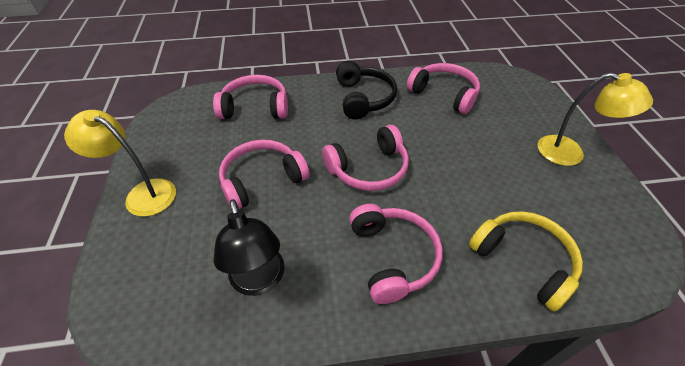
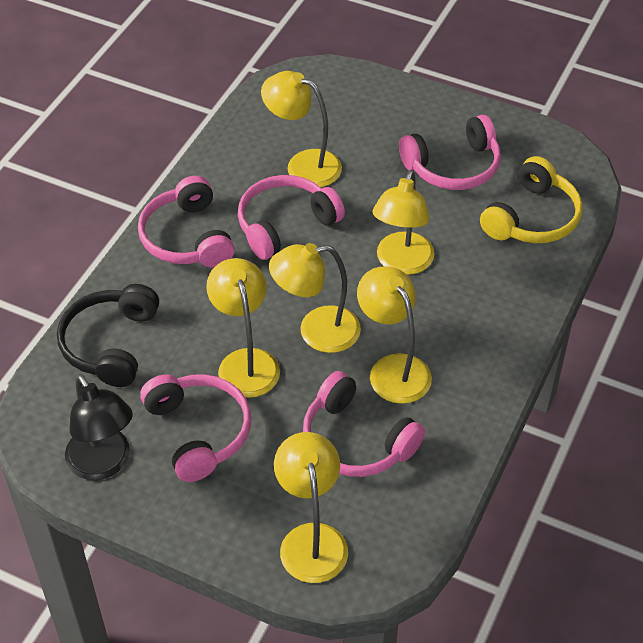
yellow lamp: [64,110,176,216] [538,73,653,166] = 2 -> [206,258,280,398] [261,71,342,187] [269,243,361,353] [274,432,348,583] [357,266,432,404] [372,170,435,275] = 6

